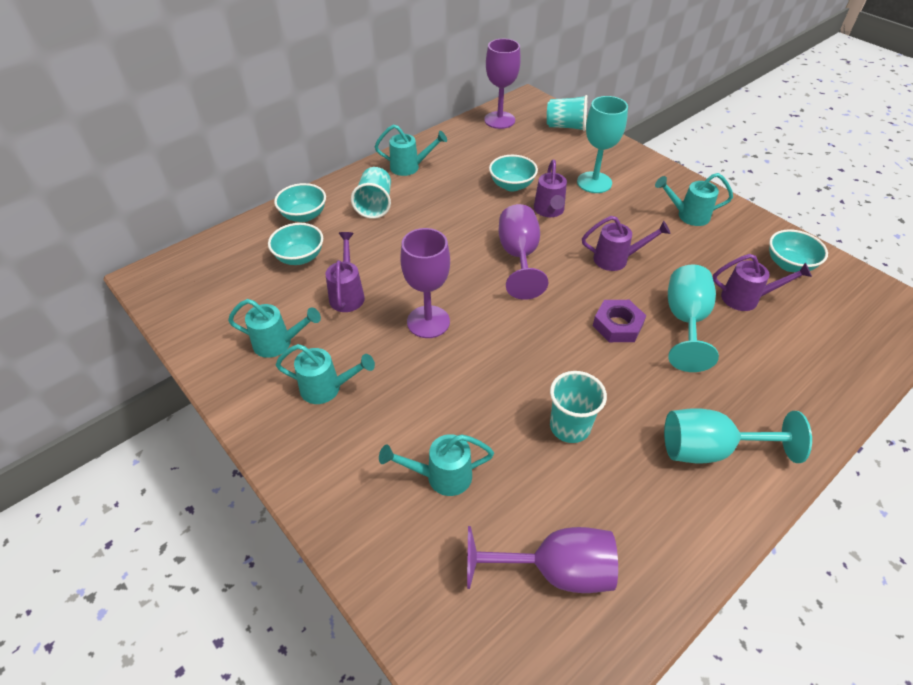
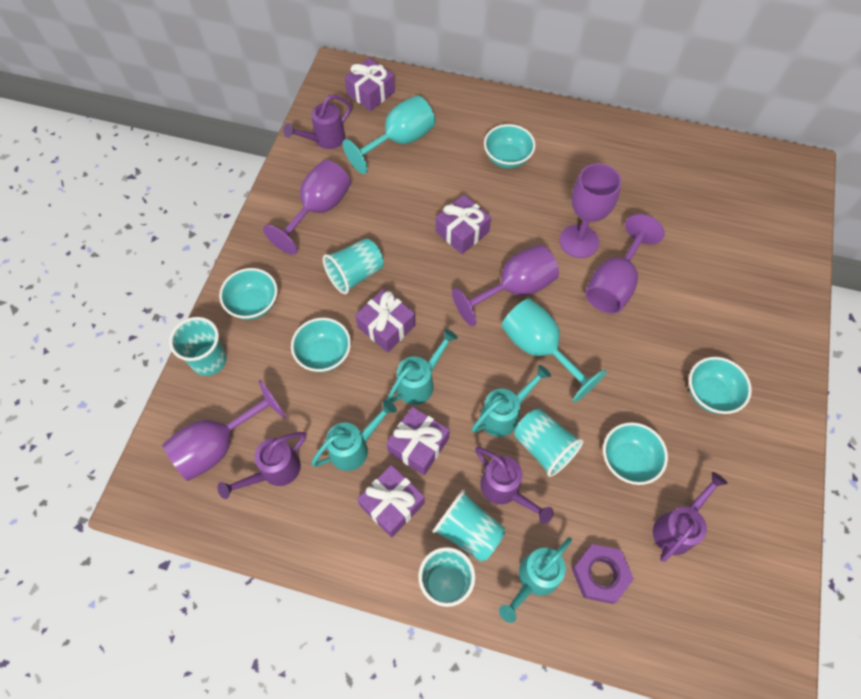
purple gift: none = 0 -> [344,58,395,111] [355,289,415,352] [357,465,425,537] [386,407,450,475] [436,195,491,254] = 5
purple goblet: [400,228,450,338] [467,526,618,593] [484,39,521,129] [499,204,548,300] = 4 -> [162,380,285,481] [263,160,351,255] [452,244,559,326] [560,164,621,258] [585,214,665,314] = 5
turquoise bowl: [268,223,323,265] [274,183,326,222] [489,155,538,191] [769,229,828,272] = 4 -> [219,268,278,320] [291,318,351,372] [484,124,536,169] [603,422,668,485] [689,357,752,414] = 5
turquoise cup: [351,167,391,219] [547,95,588,131] [550,371,607,443] = 3 -> [169,317,227,376] [323,238,384,294] [418,547,475,607] [433,489,505,562] [514,409,583,477] = 5
turquoise goblet: [577,96,628,193] [664,408,812,464] [668,265,719,372] = 3 -> [343,95,435,174] [501,298,607,403] = 2
turquoise watering can: [228,299,321,358] [276,344,375,404] [375,124,447,176] [379,434,494,496] [655,173,733,226] = 5 -> [311,399,397,471] [387,329,458,405] [472,365,551,437] [499,537,572,623] = 4

